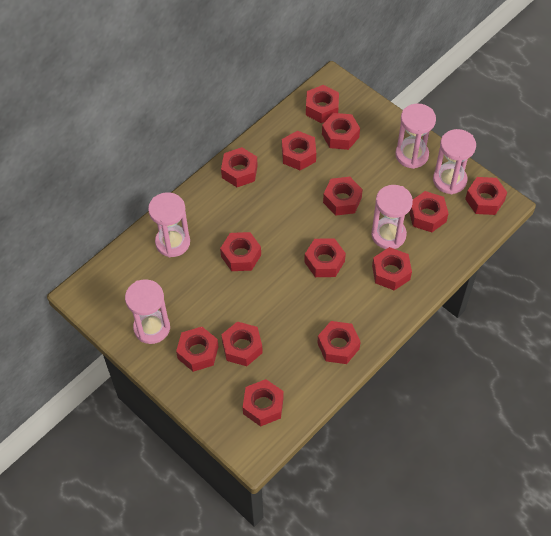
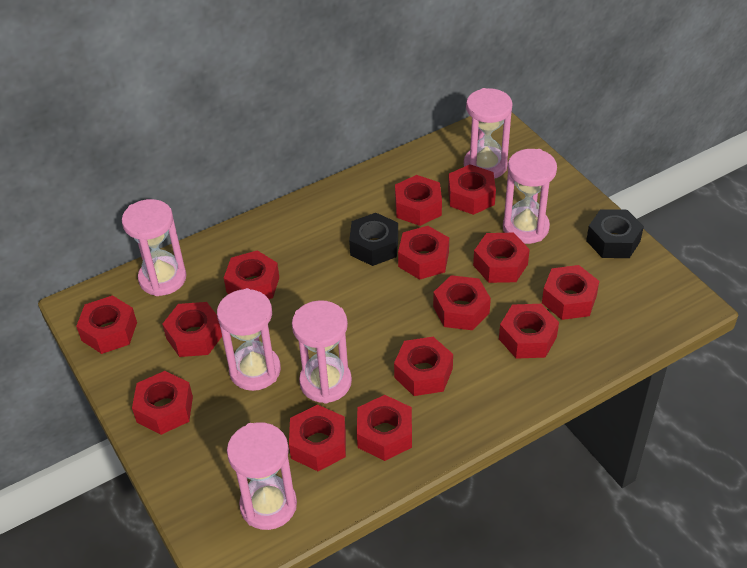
black nut: none = 0 -> [349,213,398,266] [586,209,644,258] = 2
pink hourglass: [125,279,170,344] [148,192,190,257] [371,185,413,249] [395,104,436,169] [433,129,476,194] = 5 -> [122,199,186,296] [217,288,281,391] [227,422,297,530] [292,300,352,404] [464,88,513,179] [503,149,557,244] = 6

